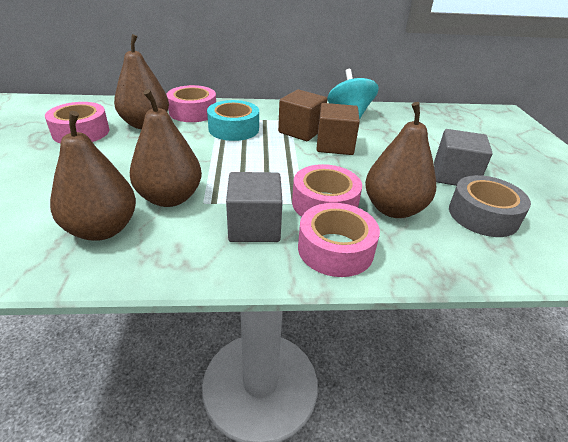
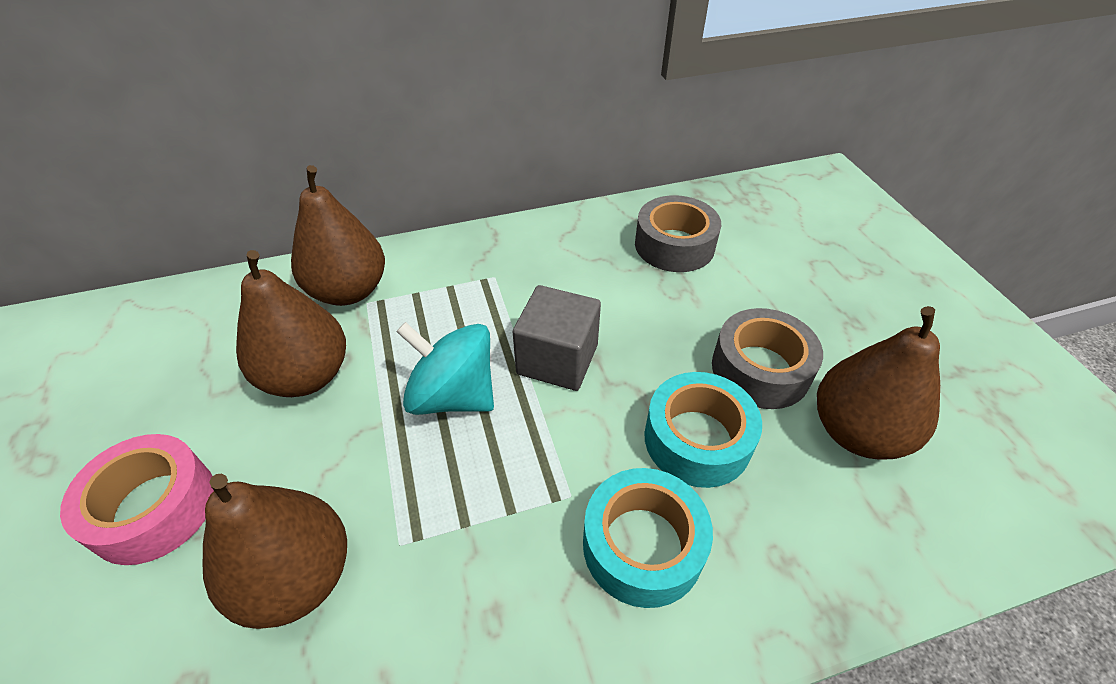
brown cube: [278,89,327,141] [316,103,360,155] = 2 -> none = 0
grey cube: [226,172,283,242] [434,129,492,186] = 2 -> [513,285,601,391] = 1
grey tape: [449,175,531,237] = 1 -> [635,195,721,272] [712,308,823,409] = 2
pink tape: [45,102,109,143] [166,85,216,122] [292,164,362,217] [298,203,380,277] = 4 -> [60,434,214,565] = 1
turquoise tape: [207,100,259,141] = 1 -> [583,468,713,608] [644,372,762,488] = 2

